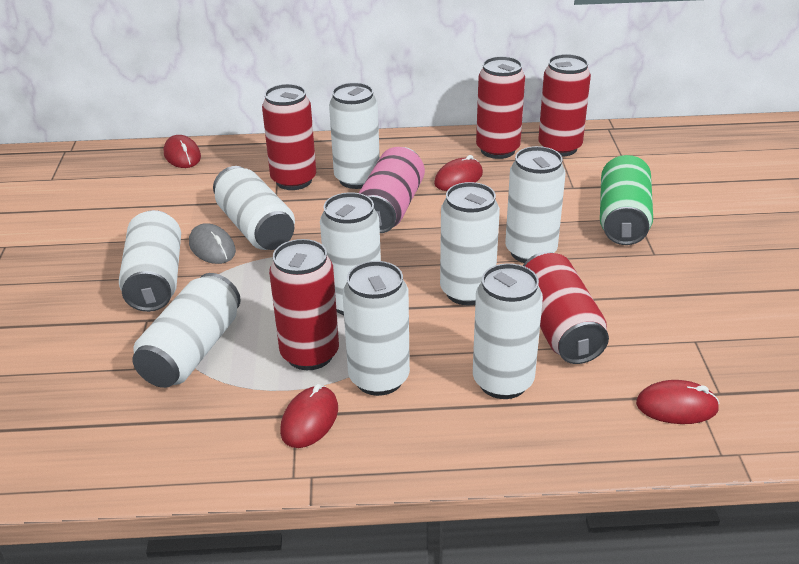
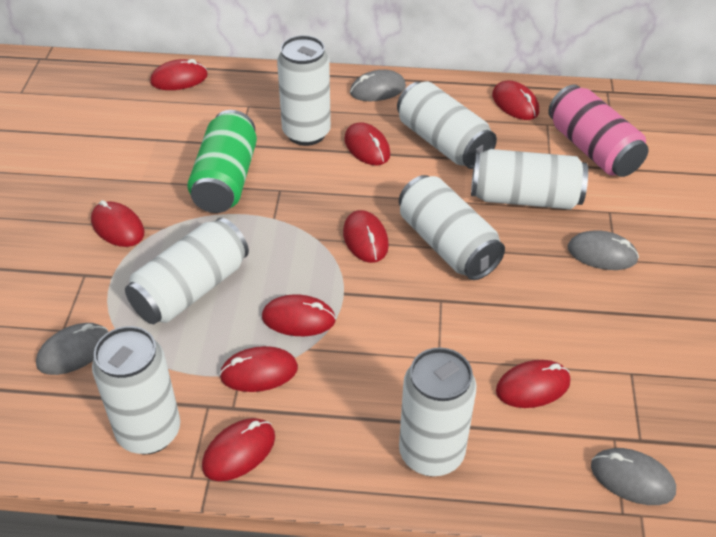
grey mouse: [189,223,236,264] = 1 -> [36,323,108,375] [350,70,406,101] [568,230,639,270] [591,448,676,505] = 4
red can: [262,84,316,190] [269,239,339,370] [476,56,525,159] [523,252,609,364] [538,54,591,157] = 5 -> none = 0
red mouse: [164,135,201,168] [280,384,338,448] [434,155,483,191] [636,380,720,424] = 4 -> [91,200,145,247] [150,59,208,90] [202,418,275,481] [219,346,298,392] [262,294,336,336] [343,210,389,263] [344,122,390,165] [492,80,539,120] [496,360,570,408] = 9
white can: [119,210,181,312] [132,273,241,388] [213,166,295,250] [320,192,381,315] [329,83,380,189] [343,261,410,396] [440,182,500,305] [473,263,543,399] [505,146,566,263] = 9 -> [92,326,180,454] [125,218,249,324] [277,35,331,146] [397,81,497,169] [399,175,505,280] [399,348,477,477] [471,149,588,209] = 7

